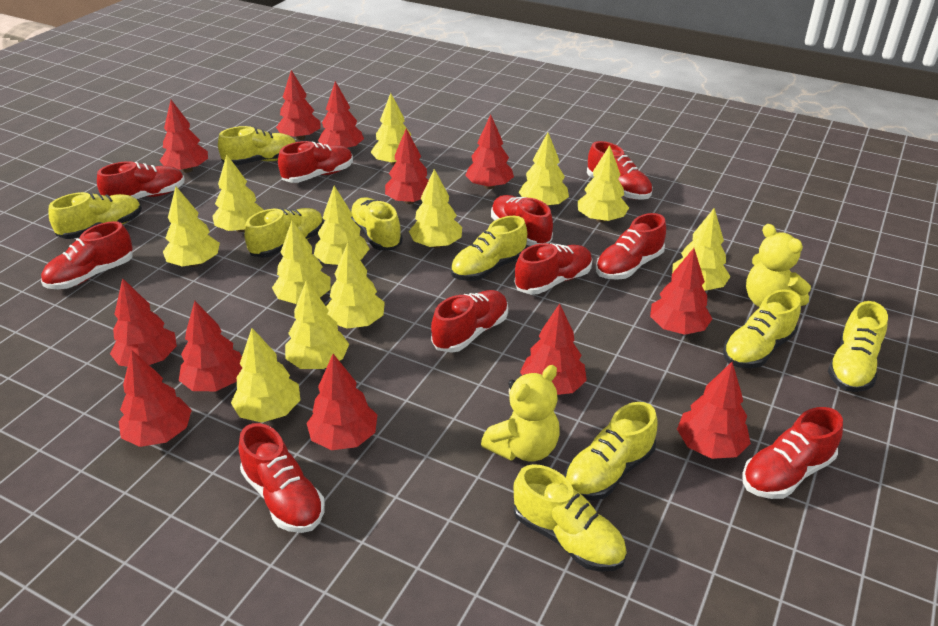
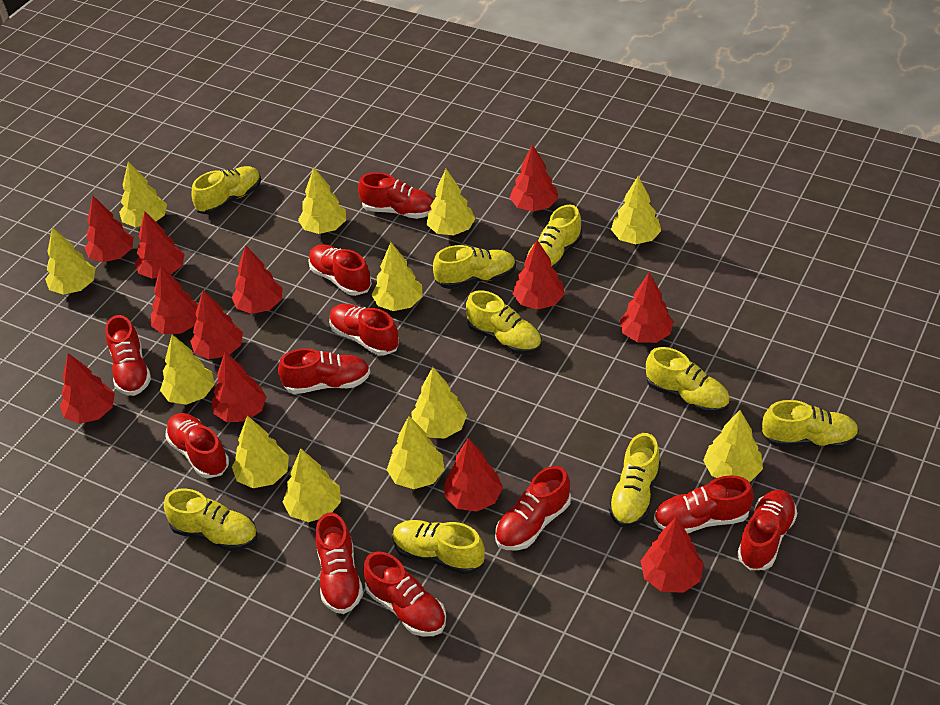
red shoe: [41,221,133,289] [97,161,185,199] [238,423,325,533] [278,141,353,183] [431,290,508,353] [491,195,553,246] [515,243,592,294] [587,141,652,200] [596,213,666,280] [742,407,843,499] = 10 -> [105,315,151,396] [165,413,229,478] [278,348,370,394] [308,244,372,296] [315,513,363,614] [329,304,399,356] [358,172,434,219] [363,552,446,636] [495,466,571,550] [654,475,754,533] [737,489,797,570] = 11
yellow teddy bear: [481,365,560,462] [746,224,811,307] = 2 -> none = 0

